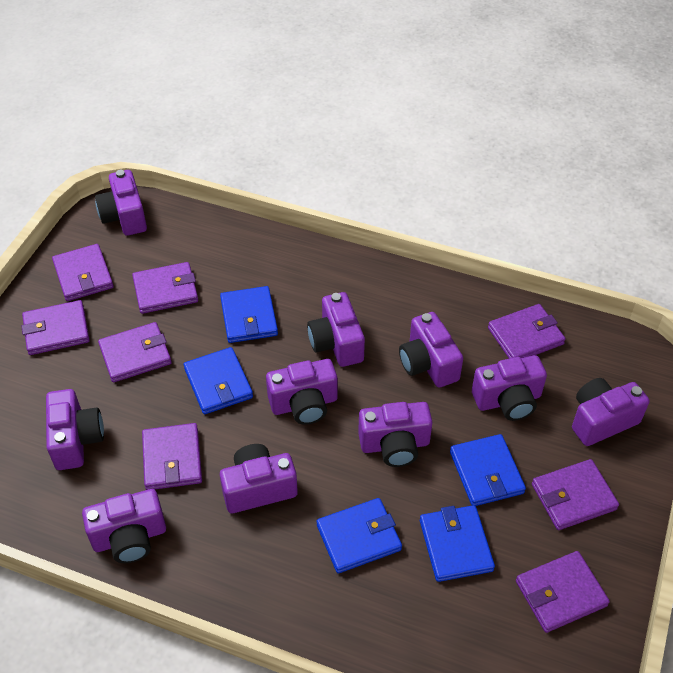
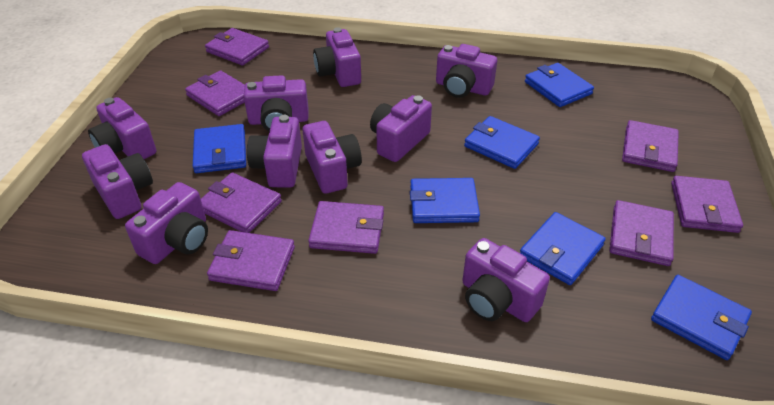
blue wallet: [184,347,253,414] [220,286,278,343] [317,498,402,573] [420,505,495,582] [450,434,526,506] = 5 -> [193,124,246,173] [410,178,480,223] [464,116,540,169] [520,212,606,285] [525,63,594,107] [651,275,752,360] = 6

